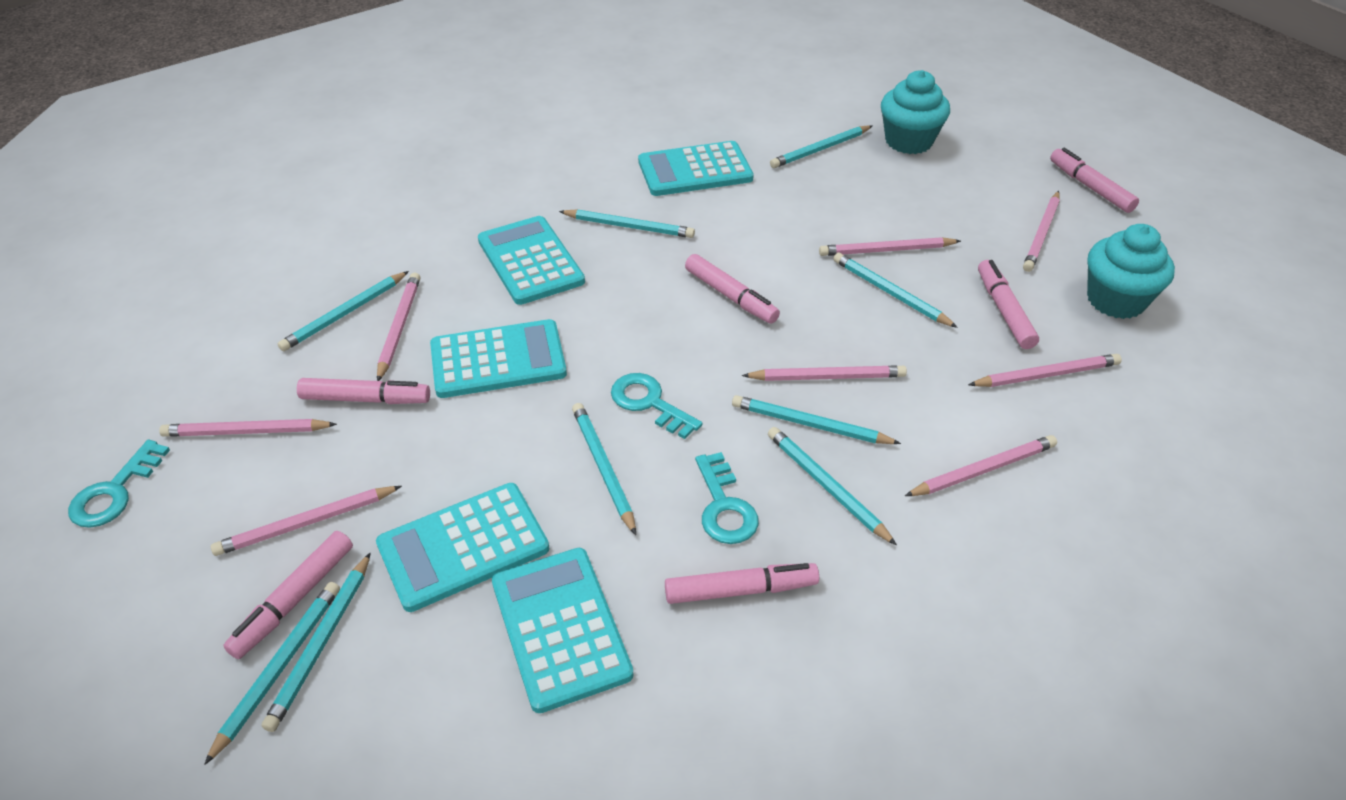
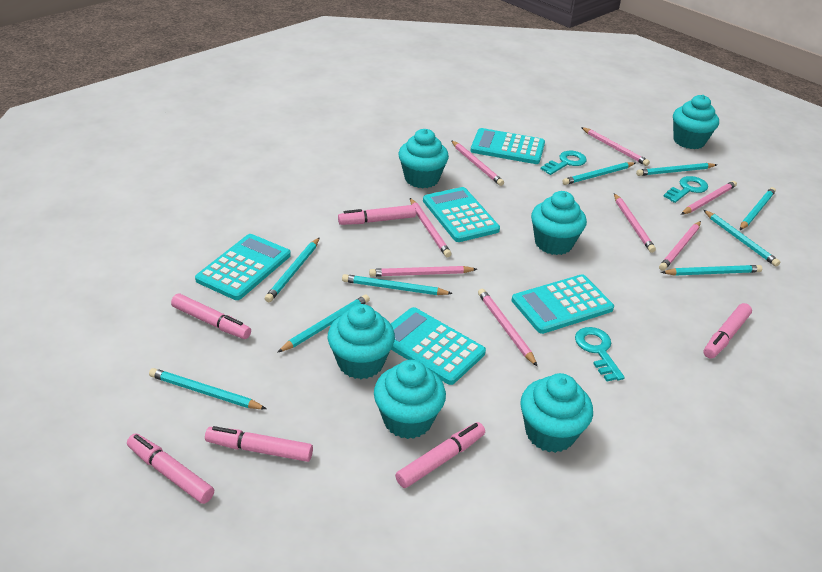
turquoise cupcake: [881,70,950,154] [1087,224,1175,319] = 2 -> [328,304,395,379] [374,360,446,439] [399,129,449,188] [520,373,593,453] [531,191,587,255] [673,95,719,149] = 6

